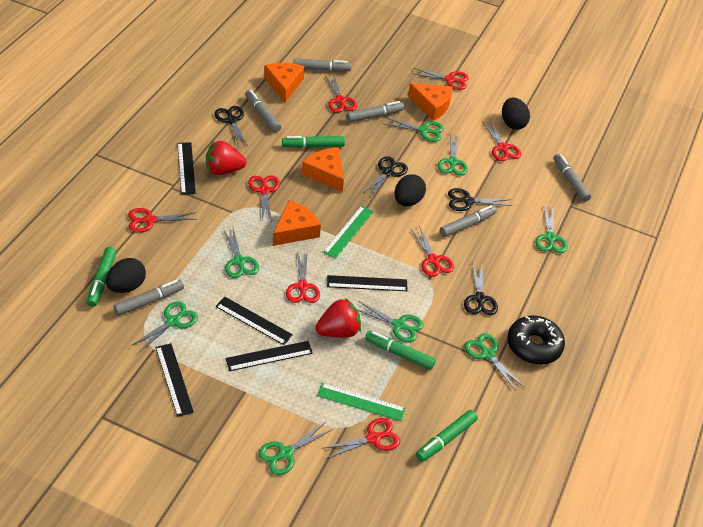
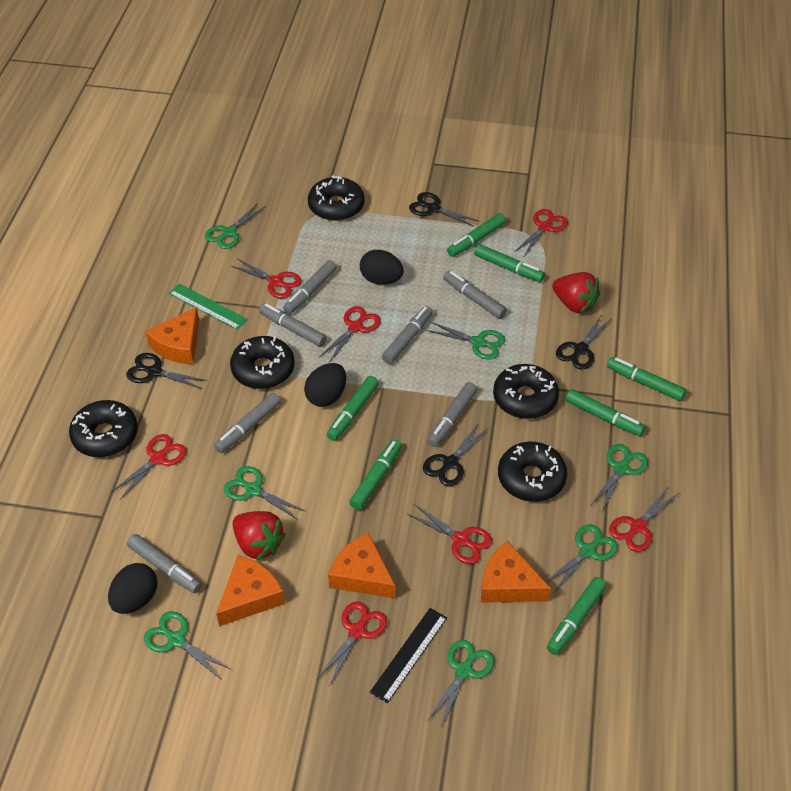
black donut: [507,315,565,365] = 1 -> [69,400,138,457] [230,336,295,389] [308,175,365,221] [493,364,559,419] [498,442,567,502] = 5
black ruler: [155,343,194,417] [178,142,196,195] [216,297,293,345] [226,341,313,371] [327,275,408,291] = 5 -> [370,608,447,703] = 1
green marker: [87,247,117,307] [282,136,345,148] [365,331,436,370] [416,410,478,462] = 4 -> [327,376,379,441] [349,439,402,510] [447,213,506,257] [474,244,545,282] [547,577,607,655] [565,389,645,436] [607,357,686,401] = 7
green ruler: [317,383,406,421] [323,206,374,258] = 2 -> [169,283,248,330] = 1
green scissors: [131,301,198,353] [223,229,259,278] [258,422,333,475] [357,301,424,343] [385,117,444,142] [438,133,468,176] [464,333,524,391] [535,207,567,253] = 8 -> [144,611,230,679] [205,203,266,249] [223,466,305,520] [426,321,505,359] [426,640,494,728] [546,524,618,594] [590,444,648,513] = 7
grey marker: [114,279,184,316] [245,90,281,132] [293,58,351,71] [346,101,404,122] [440,205,497,237] [553,154,591,202] = 6 -> [127,534,202,593] [214,393,281,453] [259,303,327,347] [283,260,337,314] [382,306,433,364] [427,382,478,447] [443,271,507,319] = 7
red scissors: [128,208,196,233] [248,175,280,222] [286,251,320,303] [321,418,400,459] [325,74,357,113] [410,226,454,277] [411,68,469,90] [482,119,521,161] = 8 -> [110,434,186,500] [231,258,302,299] [317,601,387,687] [319,306,381,362] [407,504,492,564] [514,209,568,256] [609,487,679,552] = 7

